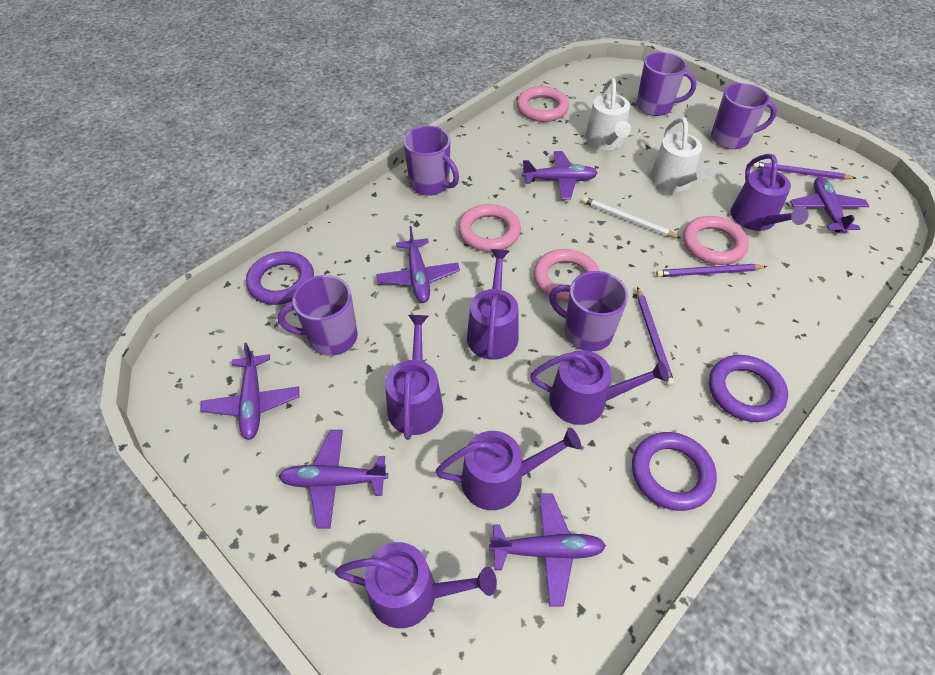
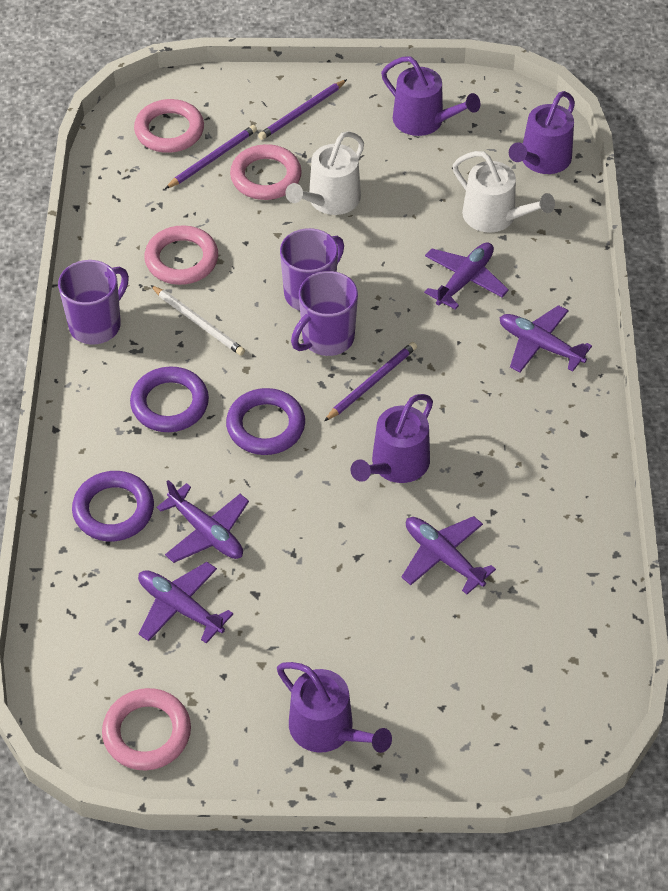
purple mug: [278,275,358,356] [403,126,459,196] [549,271,628,351] [636,52,697,116] [711,83,777,149] = 5 -> [58,260,129,345] [280,228,344,311] [291,271,358,356] = 3
purple plane: [200,343,299,440] [279,430,388,529] [376,226,460,303] [489,493,606,607] [522,151,598,200] [790,177,869,234] = 6 -> [138,562,233,643] [157,480,249,563] [401,516,496,595] [424,242,509,310] [500,305,592,372] = 5
purple watering can: [335,542,497,628] [385,315,443,440] [436,427,581,510] [467,249,519,360] [530,350,669,425] [731,154,809,231] = 6 -> [277,662,392,753] [351,394,433,483] [381,56,480,136] [509,91,575,174] = 4

